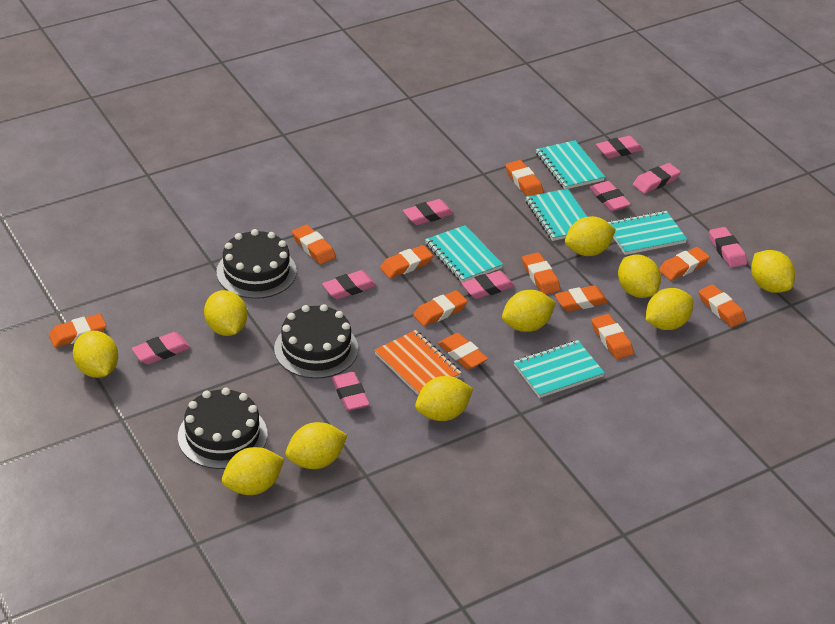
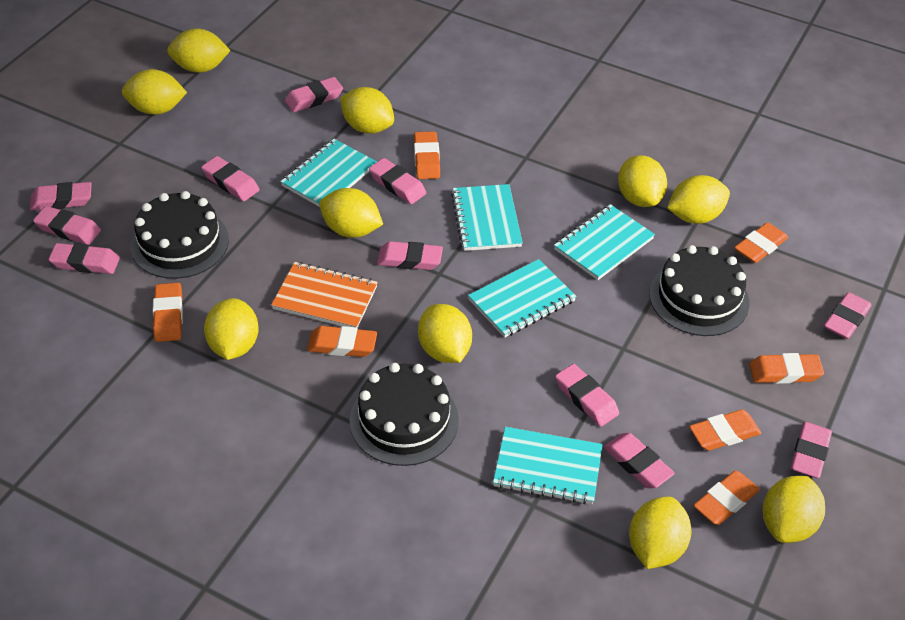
orange eraser: [49,314,106,348] [292,225,336,264] [380,245,433,278] [413,290,467,326] [438,333,488,369] [506,160,543,196] [522,252,560,294] [555,285,608,312] [592,314,634,360] [659,247,710,281] [699,284,746,327] = 11 -> [153,283,183,342] [307,326,377,357] [414,131,440,179] [689,409,761,451] [693,471,760,525] [734,222,788,263] [749,353,824,384] = 7
pink eraser: [132,332,190,364] [322,270,376,299] [332,372,369,411] [403,199,454,225] [461,271,514,299] [590,181,631,211] [596,136,643,159] [633,163,680,194] [709,227,747,268] = 9 -> [30,182,92,211] [33,206,101,245] [48,243,120,274] [201,156,259,201] [285,77,343,112] [369,158,426,204] [377,241,443,270] [555,364,619,426] [604,433,675,488] [791,422,832,478] [824,292,872,339] = 11

